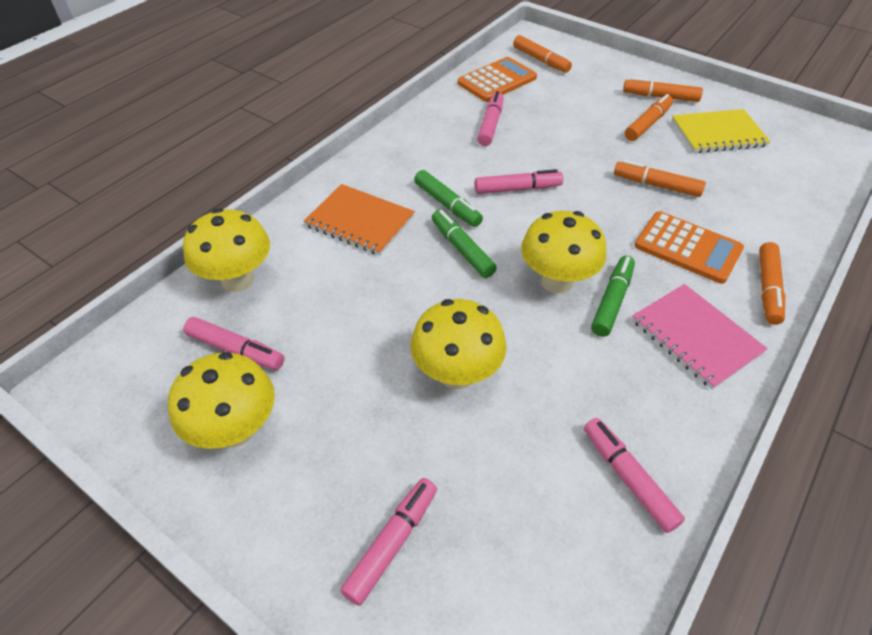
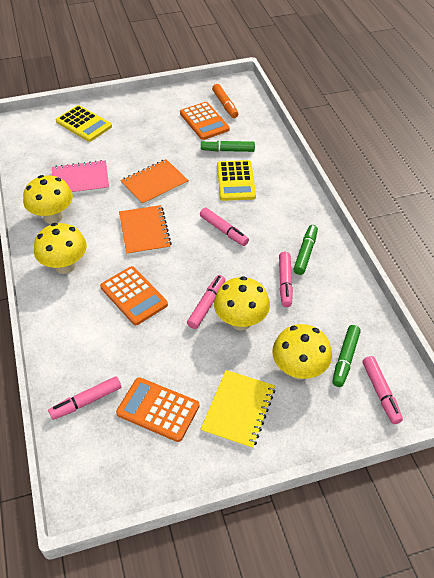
orange calculator: [458,57,537,102] [634,211,744,284] = 2 -> [100,266,168,325] [116,377,199,442] [180,102,230,140] = 3
orange marker: [513,35,572,73] [614,160,706,197] [623,77,703,102] [625,94,673,141] [759,242,785,325] = 5 -> [212,84,238,118] = 1
orange notebook: [304,184,415,256] = 1 -> [119,205,172,256] [120,159,189,205] = 2
yellow calculator: none = 0 -> [56,105,112,142] [217,160,256,201] = 2

